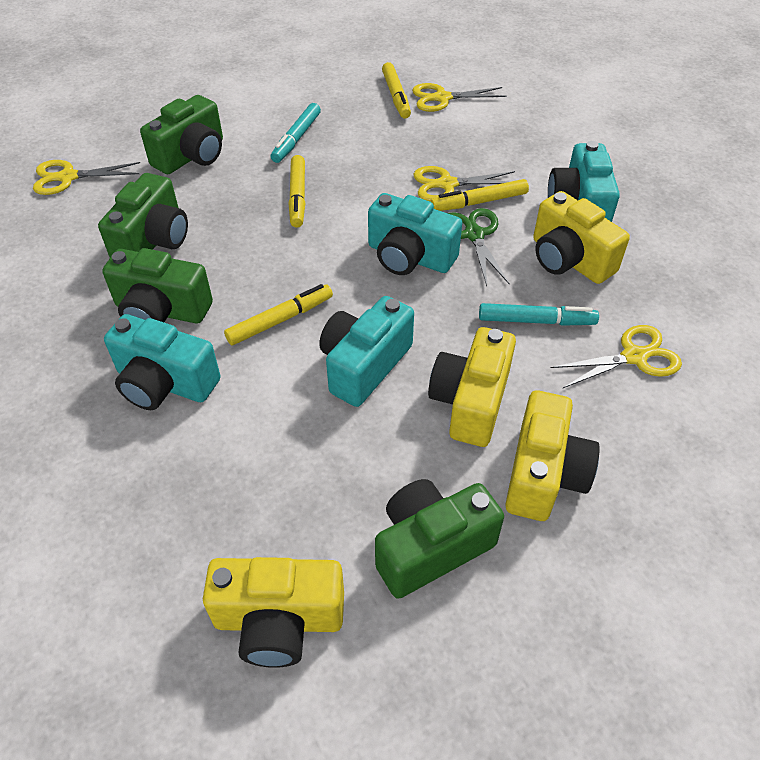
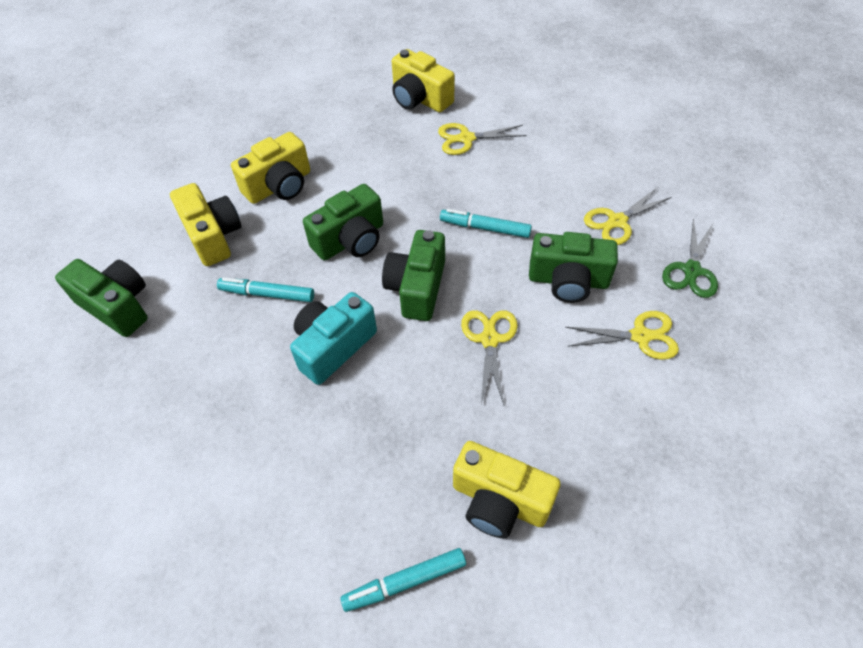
turquoise camera: [104,314,220,410] [319,296,414,407] [368,193,462,275] [548,141,620,222] = 4 -> [290,292,377,385] = 1
turquoise marker: [271,103,321,163] [479,303,599,326] = 2 -> [217,277,314,302] [340,548,466,612] [440,209,532,238] = 3
yellow marker: [224,284,333,345] [289,155,305,228] [382,62,411,119] [431,179,529,211] = 4 -> none = 0

